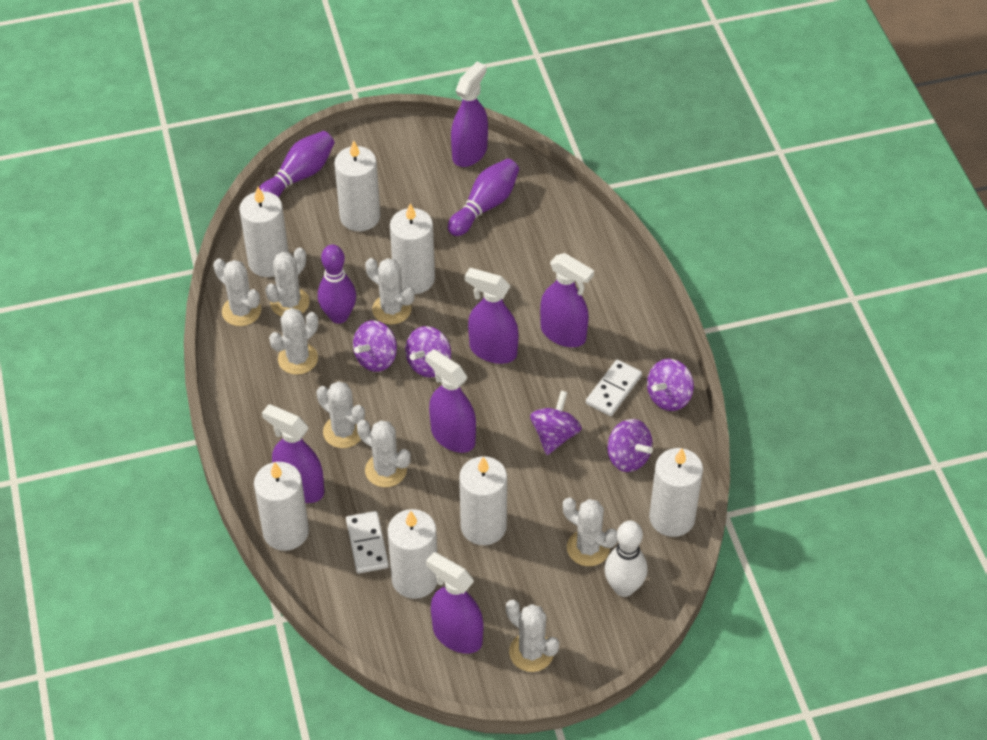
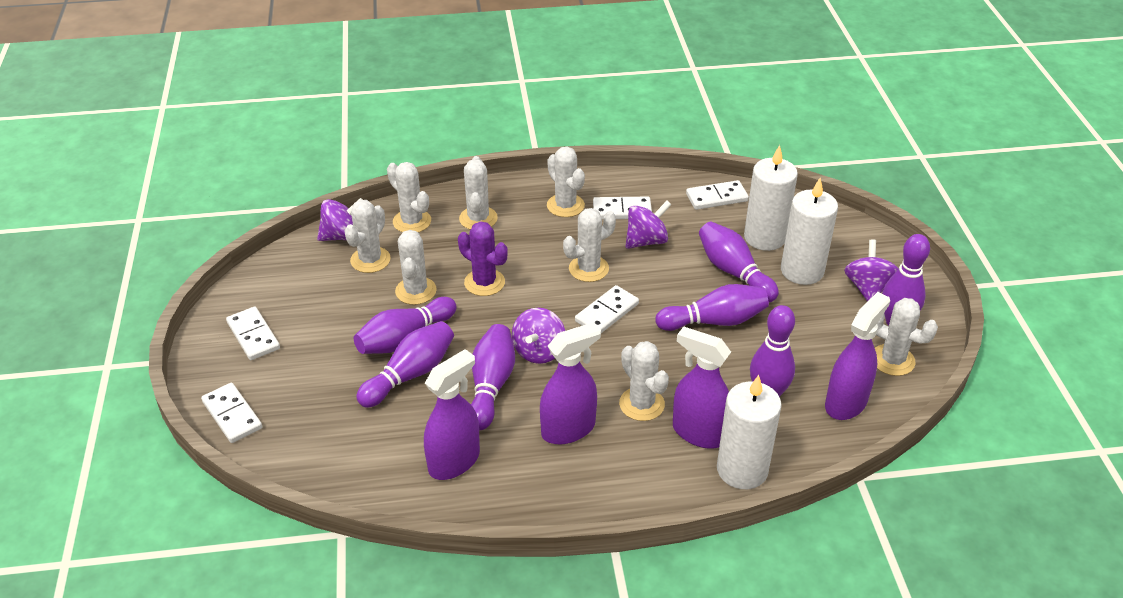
purple bowling pin: [259,131,335,198] [318,244,356,324] [448,158,519,236] = 3 -> [354,297,457,354] [356,321,454,408] [471,324,515,430] [655,284,769,331] [699,222,779,302] [750,305,795,397] [882,234,930,326] = 7
purple cactus: none = 0 -> [458,221,508,296] = 1
purple spinning top: [353,320,397,372] [405,326,451,378] [530,391,582,455] [607,419,653,472] [647,359,694,411] = 5 -> [317,198,363,241] [512,308,565,364] [625,201,672,249] [844,239,898,302] = 4
purple spray bottle: [262,404,324,503] [425,349,476,453] [426,552,484,654] [451,62,488,167] [465,268,519,364] [540,253,594,347] = 6 -> [424,349,480,480] [540,322,601,444] [673,327,731,449] [825,292,890,420] = 4
white bowling pin: [604,521,648,597] = 1 -> none = 0
white candle: [239,187,289,277] [254,462,309,551] [334,140,380,231] [387,509,438,599] [390,203,435,294] [459,456,507,545] [649,448,703,537] = 7 -> [717,375,782,489] [744,145,798,251] [781,178,838,285] = 3
white domino: [346,511,389,573] [586,359,642,416] = 2 -> [201,383,262,443] [226,307,280,360] [575,285,639,333] [593,197,652,219] [686,180,749,210] = 5

